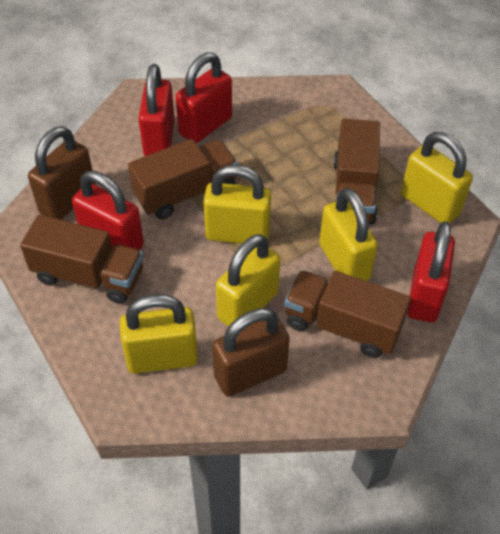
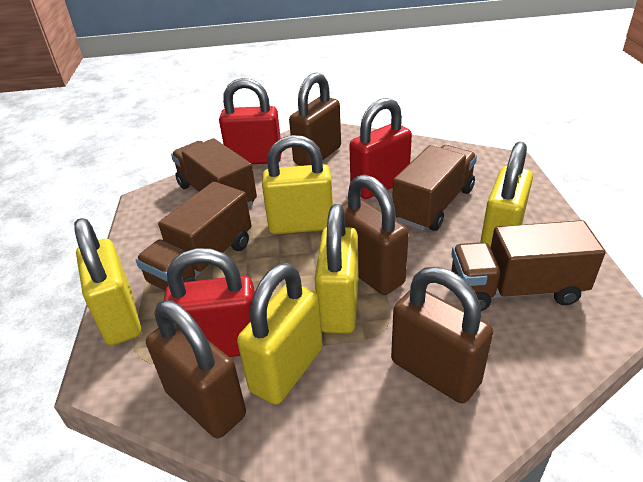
brown padlock: [28,126,95,220] [212,308,290,397] = 2 -> [146,300,246,438] [289,72,341,166] [342,174,409,295] [391,267,493,403] = 4
red padlock: [72,171,144,250] [138,64,175,156] [176,52,232,143] [407,221,455,323] = 4 -> [164,248,255,357] [219,78,282,164] [349,98,412,199] = 3

